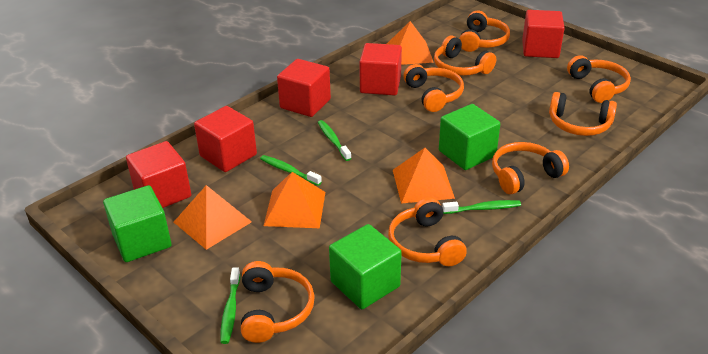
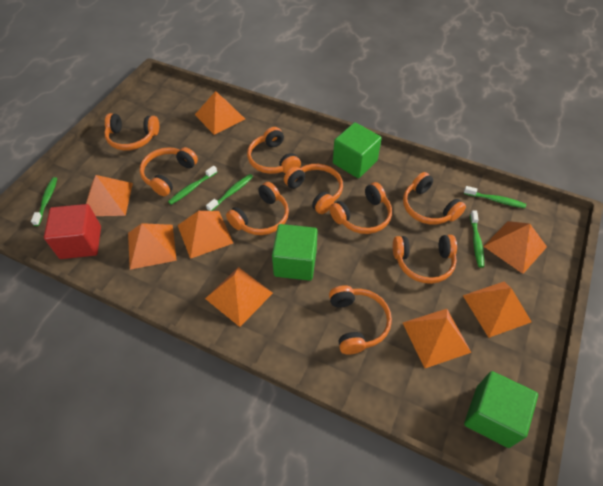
green toothbrush: [220,267,240,344] [260,155,322,186] [318,120,352,161] [442,200,521,214] = 4 -> [31,177,57,226] [168,166,217,205] [206,174,253,211] [464,186,526,208] [470,210,484,268] = 5
orange headphones: [241,261,315,343] [388,197,467,266] [403,64,464,112] [434,36,496,76] [459,11,510,52] [492,142,569,194] [549,92,617,136] [567,55,631,103] = 8 -> [104,113,159,151] [140,147,198,196] [226,182,289,235] [247,127,301,174] [284,164,343,214] [329,182,392,234] [329,285,392,354] [393,235,457,284] [403,172,466,225] = 9
orange pyramid: [174,185,252,250] [264,172,325,228] [387,21,434,65] [393,148,455,204] = 4 -> [86,175,133,216] [128,223,177,270] [178,211,233,259] [195,91,245,135] [205,267,273,327] [403,309,472,368] [463,282,532,338] [483,221,547,274] = 8
red cube: [126,141,191,208] [194,106,257,172] [277,59,331,117] [359,43,402,95] [522,10,565,58] = 5 -> [44,204,101,259] = 1

